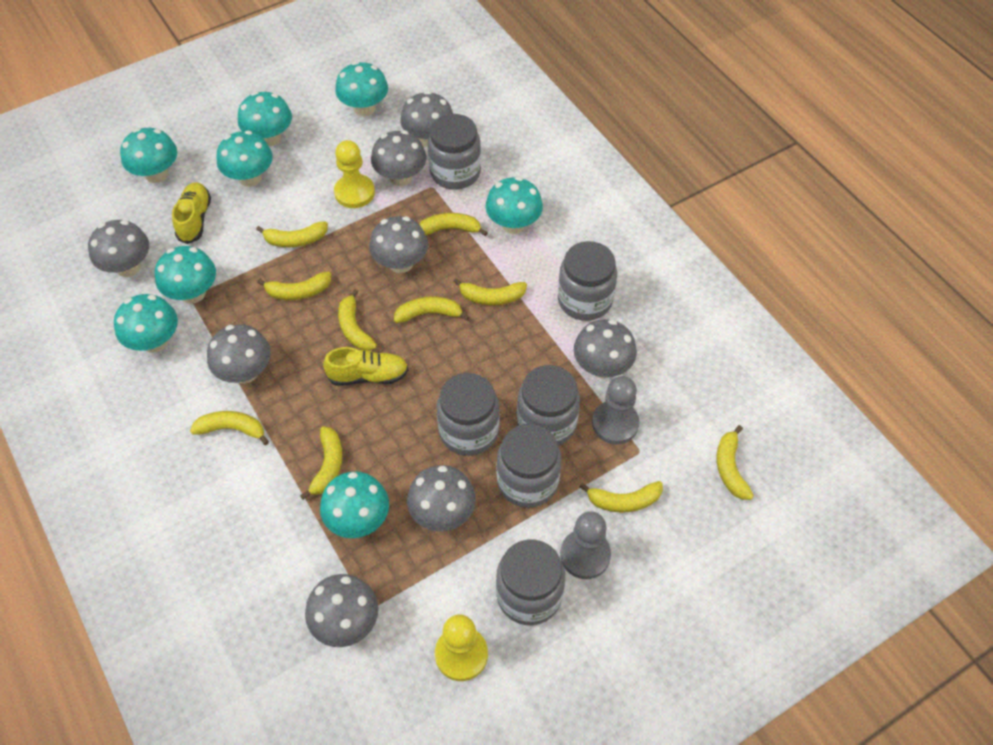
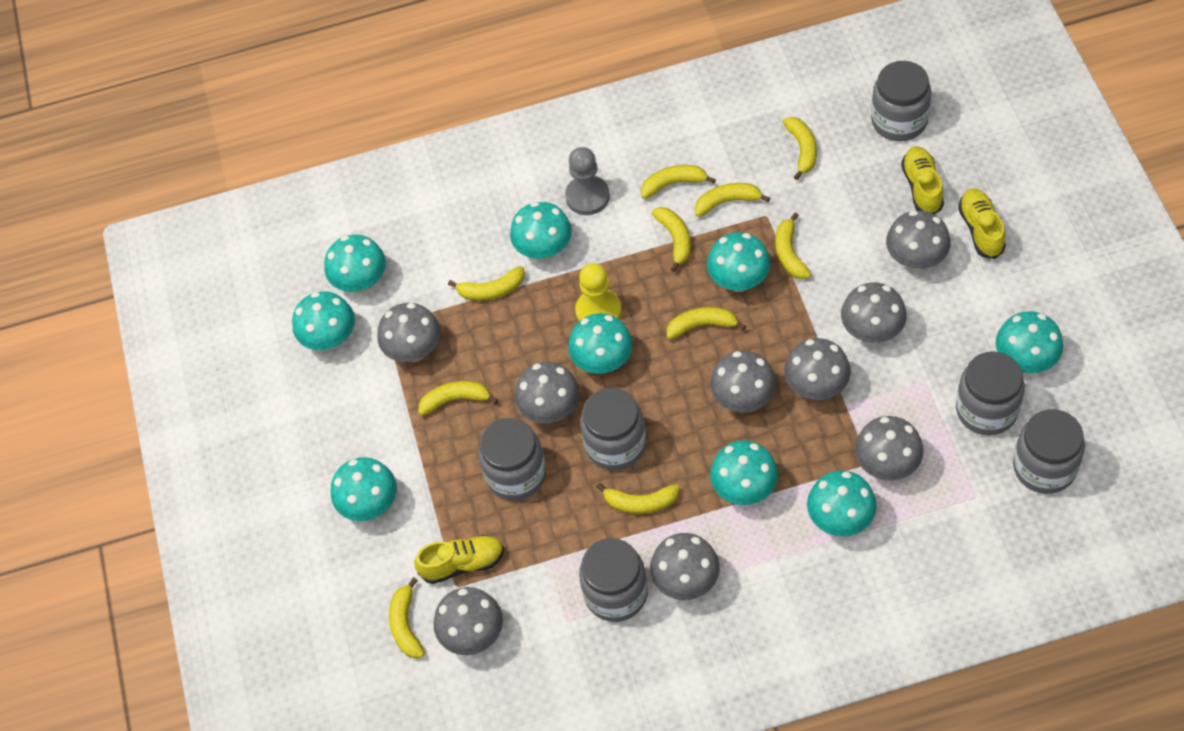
grey mushroom: [88,220,149,277] [207,324,271,384] [305,574,379,647] [369,216,428,273] [371,130,426,186] [400,91,453,147] [407,465,476,532] [574,319,637,378] = 8 -> [377,303,440,362] [434,587,503,655] [515,362,580,423] [650,533,720,600] [710,351,776,413] [784,338,851,400] [841,283,907,343] [855,416,923,480] [886,210,951,271] = 9
grey pawn: [560,511,611,579] [592,376,640,444] = 2 -> [565,147,610,215] = 1
turquoise mushroom: [114,294,178,353] [120,128,177,183] [155,246,216,304] [216,131,273,187] [238,92,292,146] [320,471,389,538] [335,61,388,116] [485,176,543,234] = 8 -> [292,291,355,350] [324,235,386,293] [331,457,397,521] [510,202,572,260] [568,313,633,374] [707,232,771,292] [710,440,778,505] [807,470,876,537] [996,311,1063,373] = 9
yellow pawn: [334,140,375,208] [435,614,488,681] = 2 -> [575,263,622,321] = 1
yellow shoe: [172,182,211,244] [323,347,408,386] = 2 -> [415,535,504,584] [901,146,944,214] [958,188,1006,259] = 3

